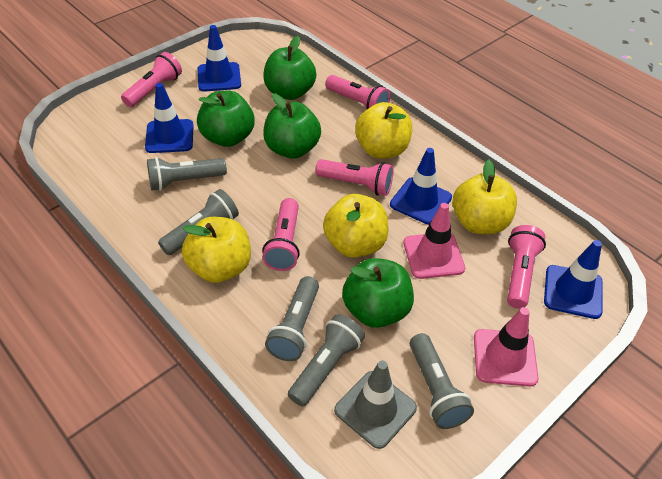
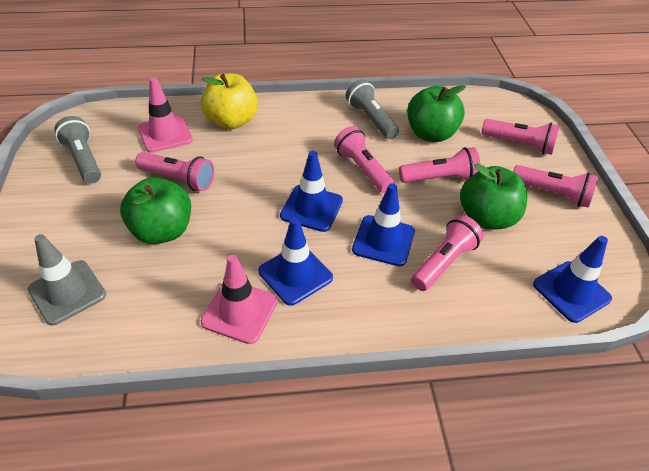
green apple: [197,91,255,147] [263,36,316,100] [263,93,321,158] [342,258,414,328] = 4 -> [120,177,191,244] [407,85,466,142] [460,163,527,229] = 3
grey flashlight: [147,157,227,191] [158,189,239,255] [265,276,319,361] [288,314,365,407] [410,333,474,429] = 5 -> [54,116,101,184] [346,79,399,139] = 2
pink flashlight: [121,52,182,107] [262,198,300,271] [315,159,393,196] [325,75,390,109] [507,225,546,309] = 5 -> [135,152,214,191] [334,126,395,193] [399,147,480,183] [411,215,484,291] [481,119,560,155] [513,165,598,207] = 6
yellow apple: [182,217,251,283] [323,194,388,258] [355,102,412,159] [453,160,517,234] = 4 -> [201,73,258,129] = 1

